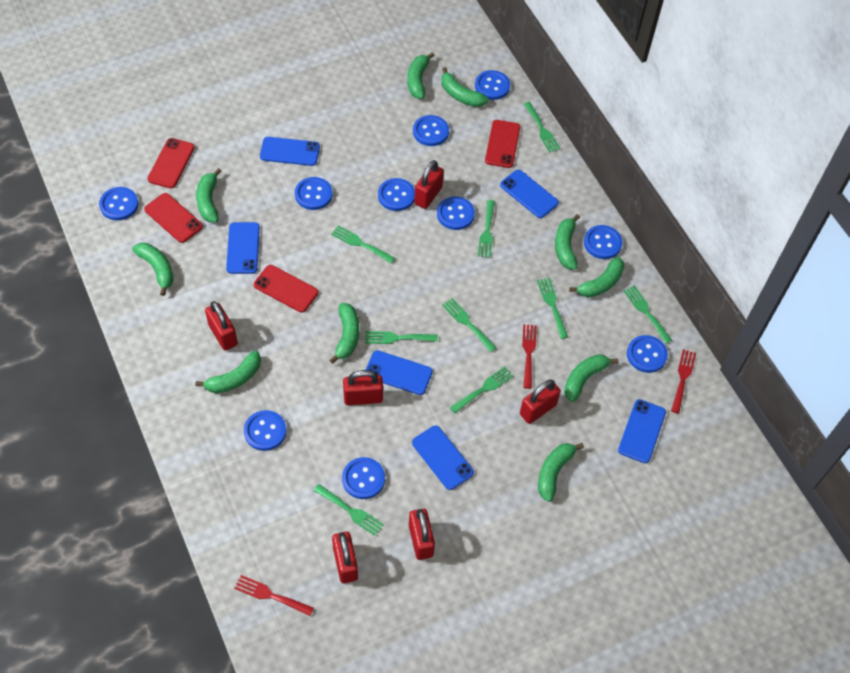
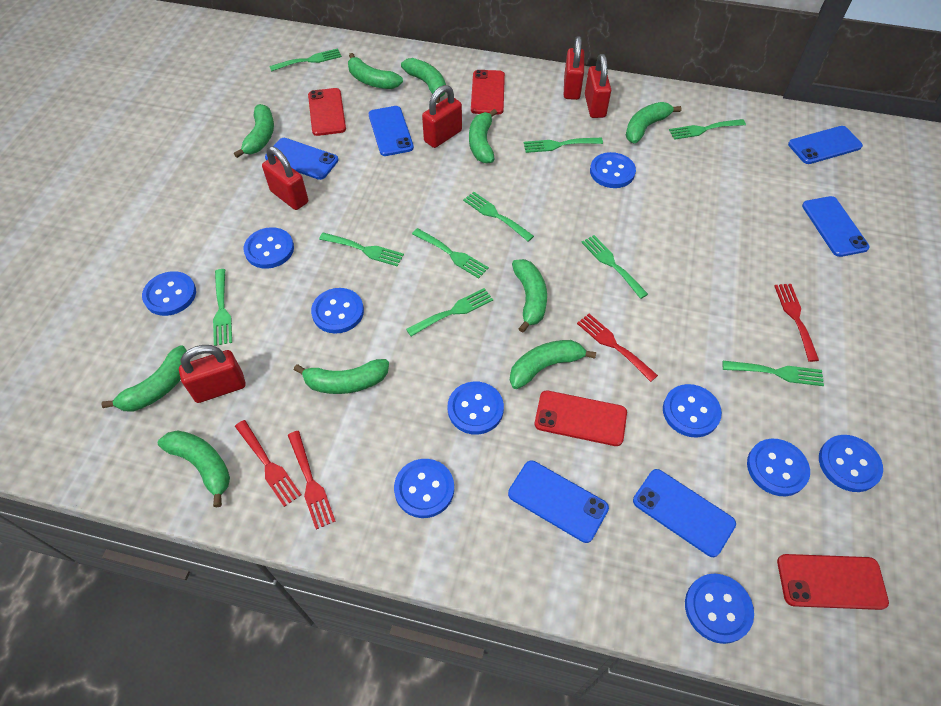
green fork: [313,484,384,536] [331,225,395,263] [365,331,438,344] [442,298,496,352] [450,367,514,414] [478,200,495,258] [524,102,560,153] [537,278,568,339] [624,285,672,344] = 9 -> [213,269,232,346] [269,48,342,72] [319,233,404,267] [406,288,493,336] [412,228,489,279] [463,192,534,241] [524,138,603,153] [581,235,648,299] [669,119,746,140] [722,361,824,386] = 10
red fork: [234,575,314,616] [522,324,537,389] [671,349,696,414] = 3 -> [235,420,301,507] [288,431,336,529] [577,314,658,382] [774,284,819,362] = 4
red padlock: [205,301,238,351] [332,532,358,583] [343,370,383,405] [409,509,435,560] [414,160,444,209] [520,380,561,424] = 6 -> [179,345,246,403] [262,146,308,210] [422,85,462,148] [564,36,584,100] [585,54,611,118] = 5

